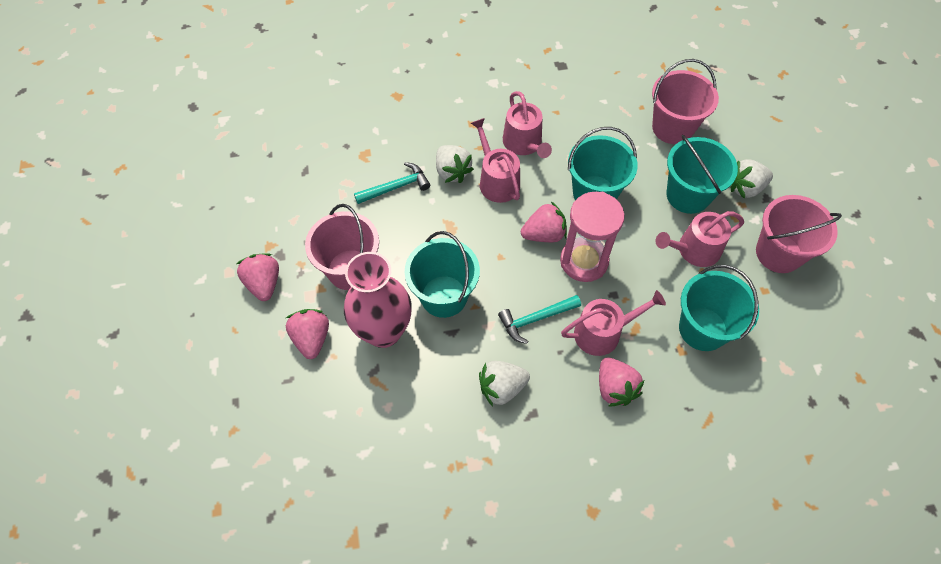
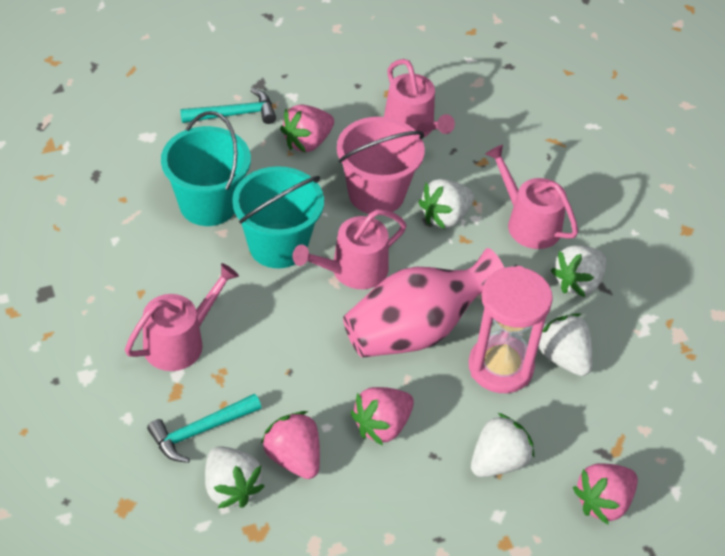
pink bucket: [305,204,379,290] [652,59,719,144] [756,195,842,273] = 3 -> [337,117,425,214] = 1
turquoise bucket: [405,231,480,318] [568,127,638,200] [667,135,738,214] [679,265,759,351] = 4 -> [161,111,251,226] [232,166,324,268] = 2
white strawberry: [436,145,474,183] [479,361,530,406] [731,159,773,199] = 3 -> [205,446,265,508] [418,179,475,229] [471,413,534,477] [539,313,593,376] [551,245,607,297] = 5

